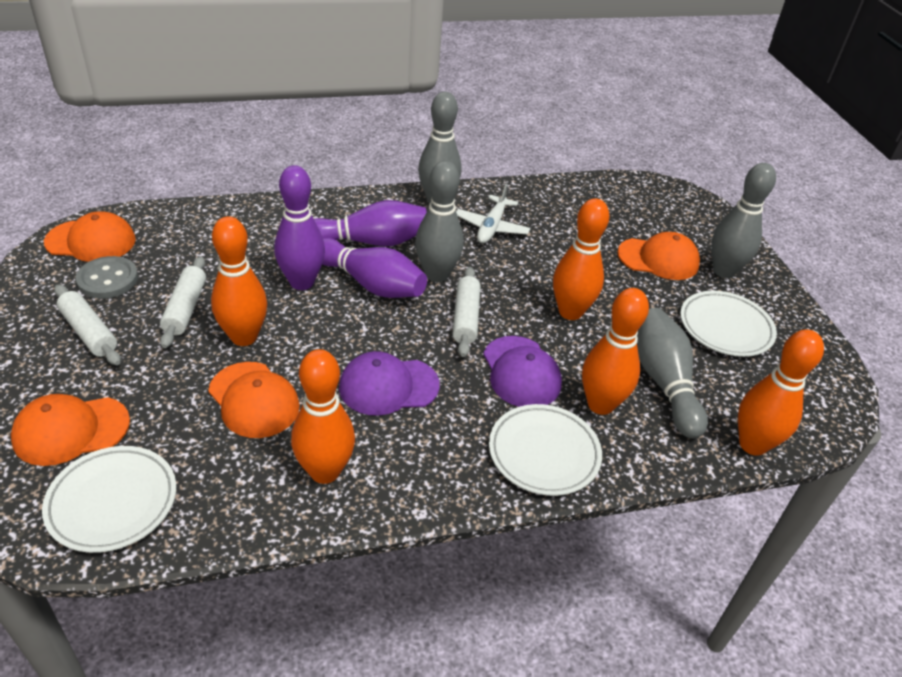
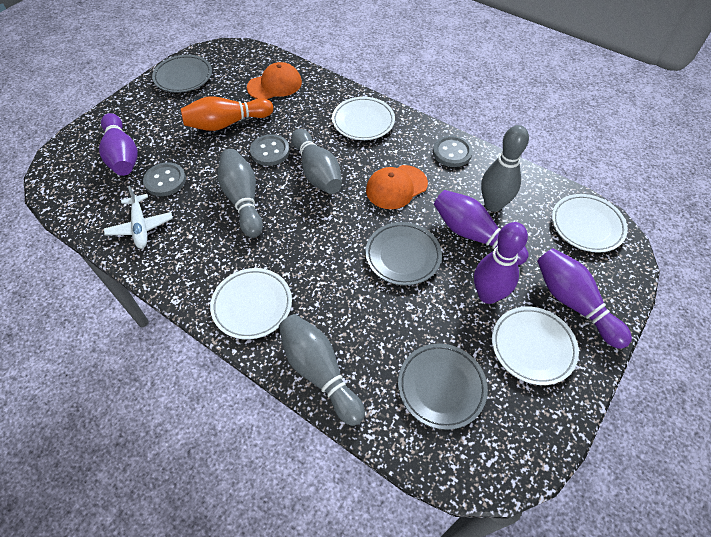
grey button: [76,256,138,299] = 1 -> [143,162,186,196] [250,134,290,166] [433,135,473,167] = 3
grey plate: none = 0 -> [152,55,212,93] [365,222,442,285] [398,343,488,430] = 3
orange bowling pin: [211,216,267,346] [291,349,355,484] [553,198,609,320] [582,288,649,415] [738,329,824,456] = 5 -> [181,96,273,131] = 1
orange cap: [11,394,130,466] [44,211,136,262] [208,362,300,438] [617,232,700,280] = 4 -> [247,62,302,99] [366,165,428,209] = 2
purple bowling pin: [274,165,325,290] [314,200,426,246] [322,238,427,298] = 3 -> [99,113,138,176] [434,190,529,265] [474,222,528,304] [537,248,632,349] = 4
purple cap: [339,351,440,416] [483,336,562,407] = 2 -> none = 0
white plate: [42,446,176,553] [489,404,602,496] [680,291,777,357] = 3 -> [210,268,292,340] [332,97,395,140] [492,307,579,385] [552,194,628,253] = 4
white rolling pin: [54,284,121,365] [160,256,206,348] [452,267,480,357] = 3 -> none = 0

